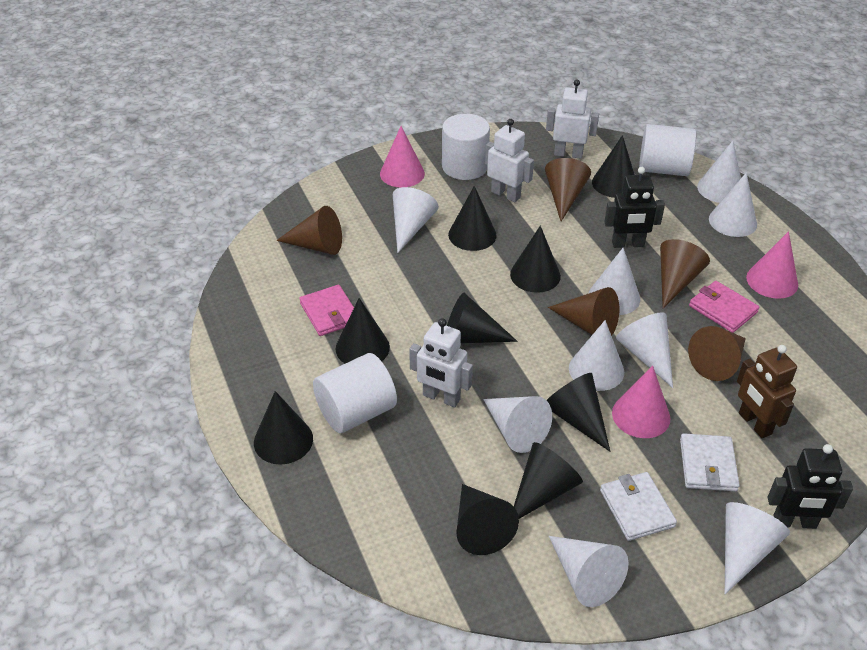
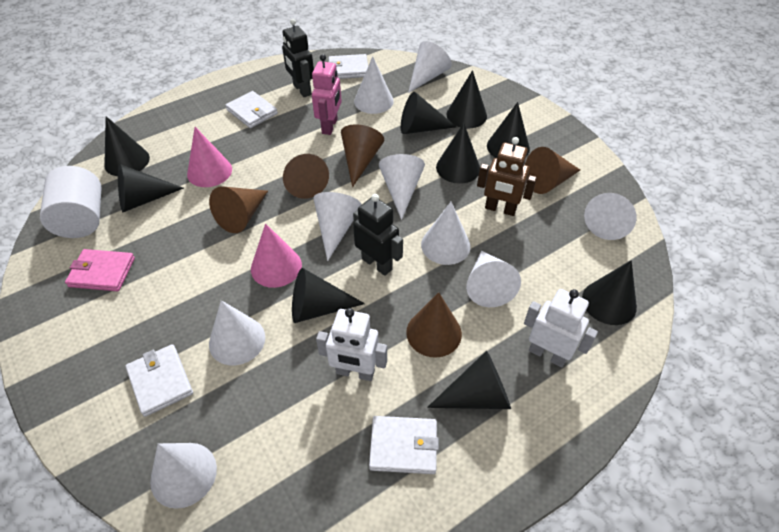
pink cone: [380,126,425,187] [612,366,670,438] [746,231,798,299] = 3 -> [187,127,232,187] [251,224,302,288] = 2
pink robot: none = 0 -> [312,54,342,135] = 1
pink wallet: [299,285,354,336] [689,281,760,333] = 2 -> [65,249,135,291] = 1
white cylinder: [313,353,397,433] [442,114,490,180] [639,124,696,176] = 3 -> [40,166,102,238] = 1
white robot: [409,318,473,407] [485,119,534,202] [546,79,599,158] = 3 -> [316,308,387,381] [524,289,598,367] = 2
white wallet: [600,472,677,541] [680,433,740,491] = 2 -> [126,344,193,417] [225,91,278,128] [329,54,368,79] [369,416,439,474] = 4

